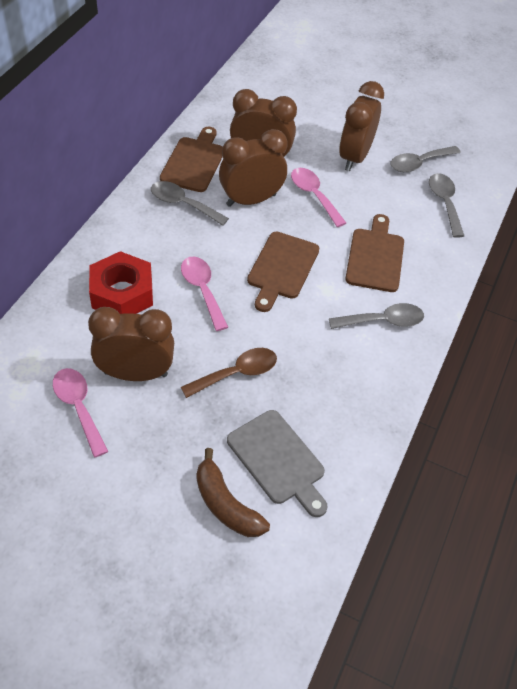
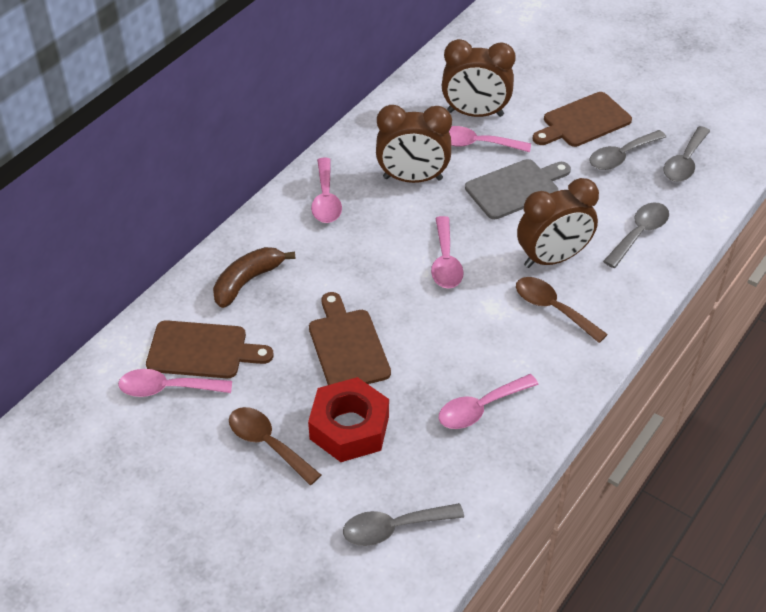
brown clock: [88,307,174,381] [219,129,288,207] [230,89,297,157] [339,81,384,171] = 4 -> [376,105,452,183] [442,39,516,117] [517,178,599,268] = 3
brown spoon: [181,348,277,398] = 1 -> [229,407,321,485] [516,277,608,343] = 2
pink spoon: [53,368,109,457] [181,257,228,331] [291,168,346,227] = 3 -> [118,369,232,397] [311,158,342,223] [431,216,464,288] [439,374,539,429] [449,126,531,152] = 5

